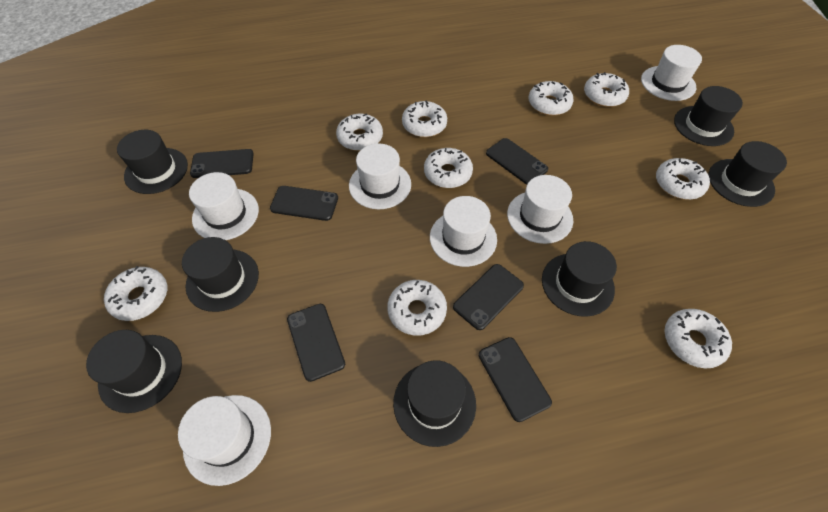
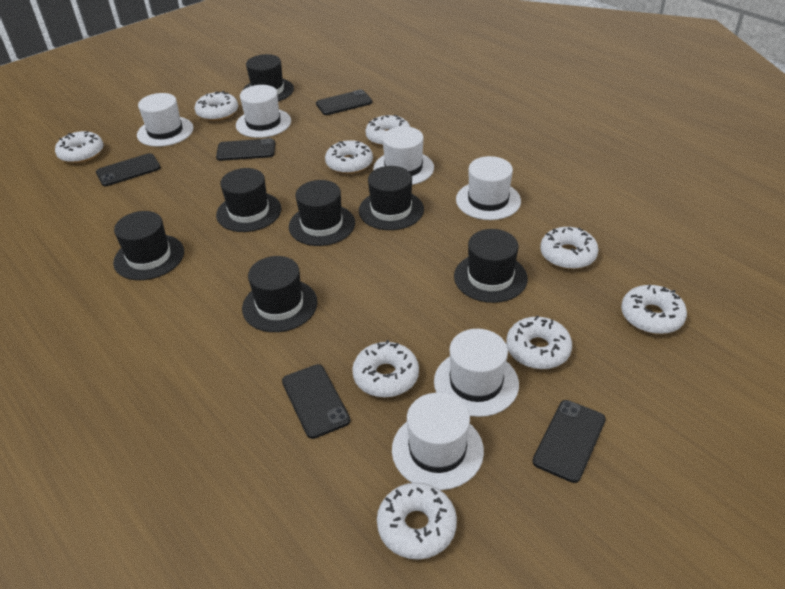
black phone: [190,149,254,178] [270,186,338,221] [287,304,345,382] [453,264,524,330] [479,337,552,422] [486,138,548,184] = 6 -> [96,153,161,186] [216,138,275,161] [282,364,351,439] [316,90,373,115] [532,400,606,483] = 5

